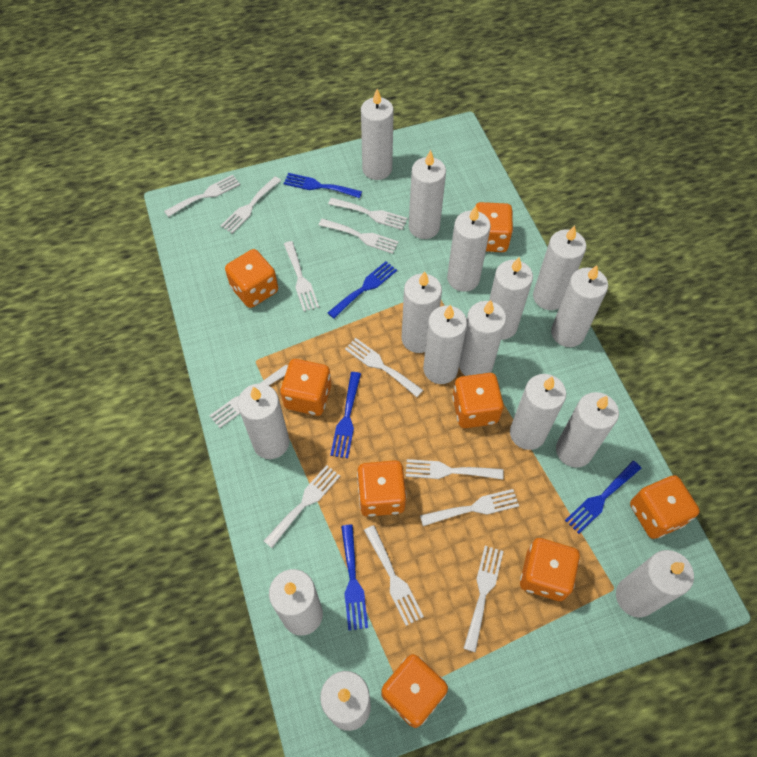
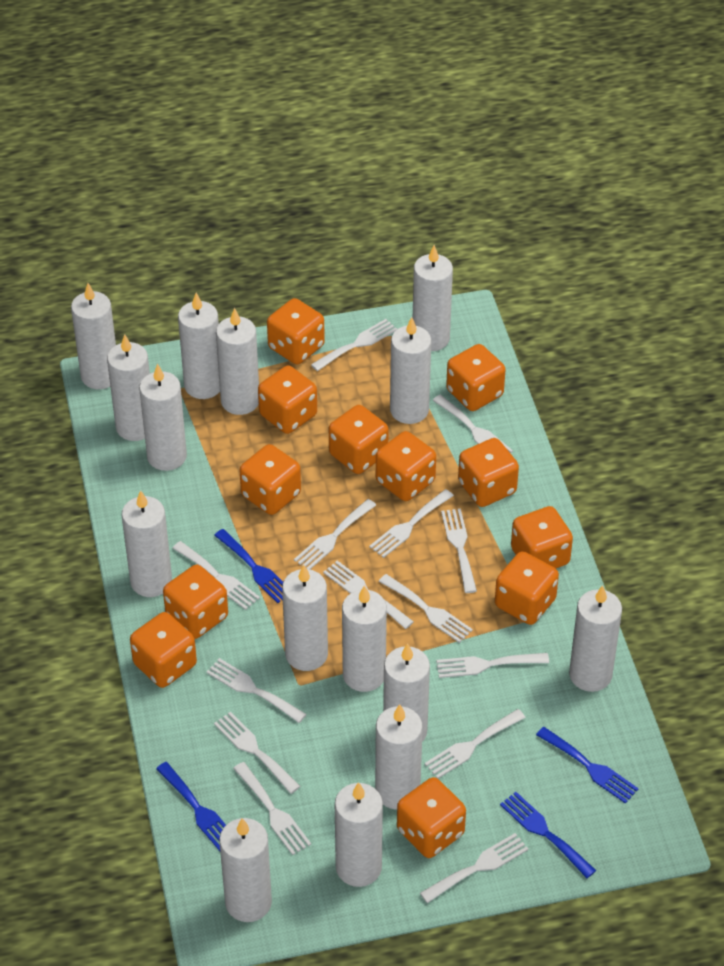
blue fork: [284,173,362,198] [328,261,397,319] [330,372,361,458] [341,525,368,631] [565,461,641,534] = 5 -> [156,762,226,851] [214,529,283,603] [500,792,596,878] [536,727,639,803] = 4
orange dice: [225,249,278,308] [280,359,331,416] [357,460,407,517] [381,654,448,728] [452,373,504,428] [476,202,513,252] [520,538,580,601] [630,475,700,539] = 8 -> [130,612,197,688] [163,565,228,639] [240,444,301,515] [258,366,317,434] [267,298,325,364] [329,405,389,474] [376,431,436,501] [397,777,466,858] [446,344,506,411] [458,438,519,507] [495,551,559,625] [511,506,573,568] = 12
white fork: [164,175,240,217] [209,365,288,428] [221,176,281,233] [264,465,340,548] [284,241,319,311] [319,218,399,254] [328,198,408,230] [345,338,423,397] [364,525,424,626] [406,459,504,480] [420,489,519,526] [463,546,503,652] = 12 -> [173,541,260,610] [207,658,306,723] [214,712,301,794] [233,762,311,855] [294,499,376,569] [311,319,397,371] [323,561,414,629] [369,489,454,558] [379,574,473,643] [420,833,528,903] [425,709,526,779] [432,395,513,453] [436,653,549,678] [441,508,477,593] = 14

